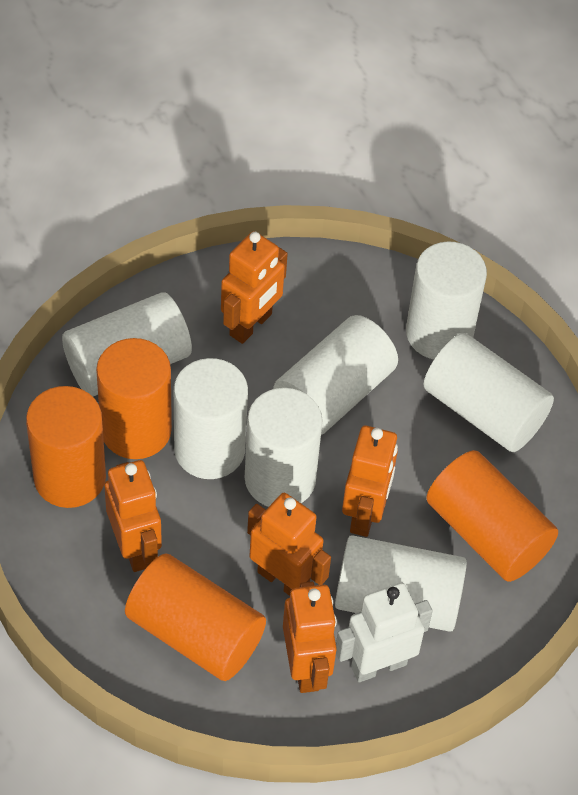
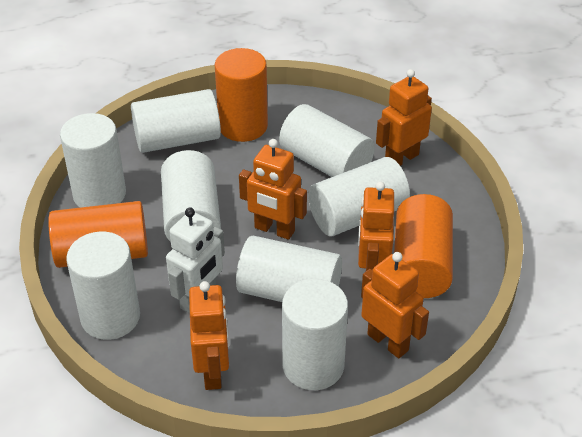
orange cylinder: [26,386,106,508] [96,338,172,459] [125,554,266,681] [426,450,558,582] = 4 -> [48,201,148,268] [215,48,268,142] [394,194,453,298] = 3
white cylinder: [62,292,192,397] [174,358,248,479] [245,388,323,507] [273,315,398,435] [335,535,467,632] [406,241,487,359] [424,333,554,452] = 7 -> [60,113,126,208] [66,232,140,340] [131,89,221,153] [161,150,221,242] [236,236,342,302] [279,104,375,177] [282,279,348,390] [308,157,410,236] = 8

